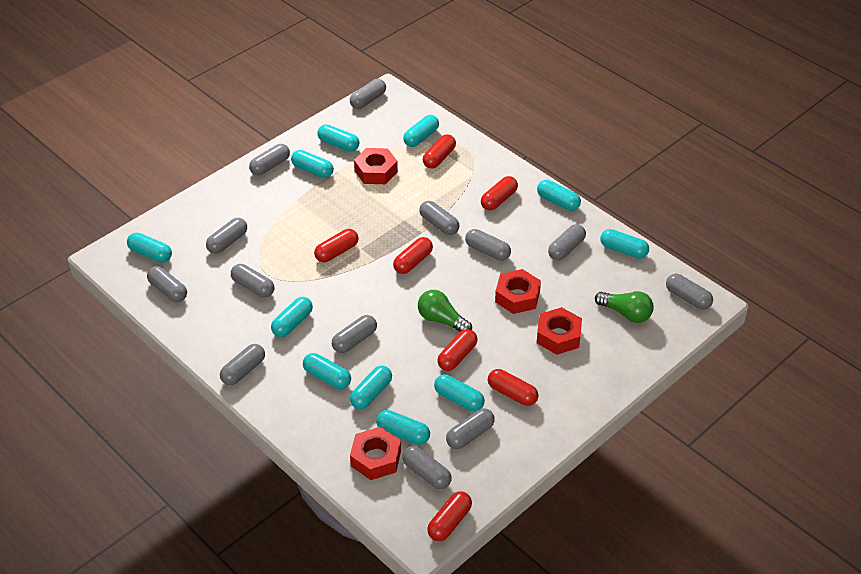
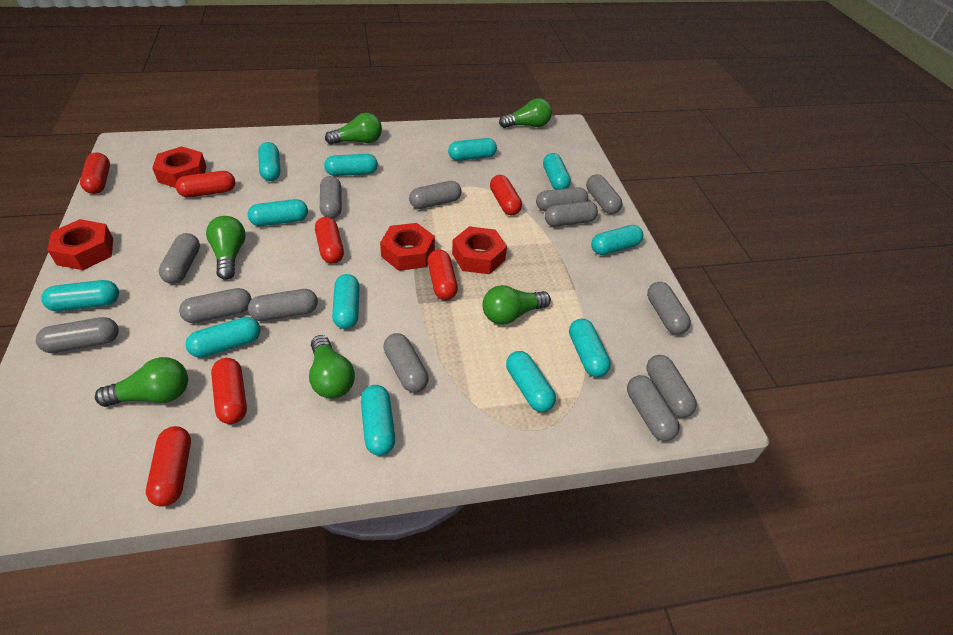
green light bulb: [418,290,472,332] [595,291,653,323] = 2 -> [95,357,188,407] [206,216,246,280] [309,335,355,399] [325,113,382,145] [482,285,551,325] [499,98,552,128] = 6
turquoise capsule: [127,233,172,263] [271,297,313,337] [291,150,334,178] [303,353,351,389] [317,124,359,152] [350,365,392,409] [376,410,430,445] [403,115,439,147] [434,375,485,412] [537,180,581,211] [600,229,649,259] = 11 -> [41,280,119,311] [186,317,260,358] [248,199,308,226] [258,142,280,181] [324,154,378,176] [332,274,359,329] [361,385,395,456] [448,138,497,161] [506,351,556,412] [543,153,571,190] [569,319,611,377] [591,225,643,255] = 12

